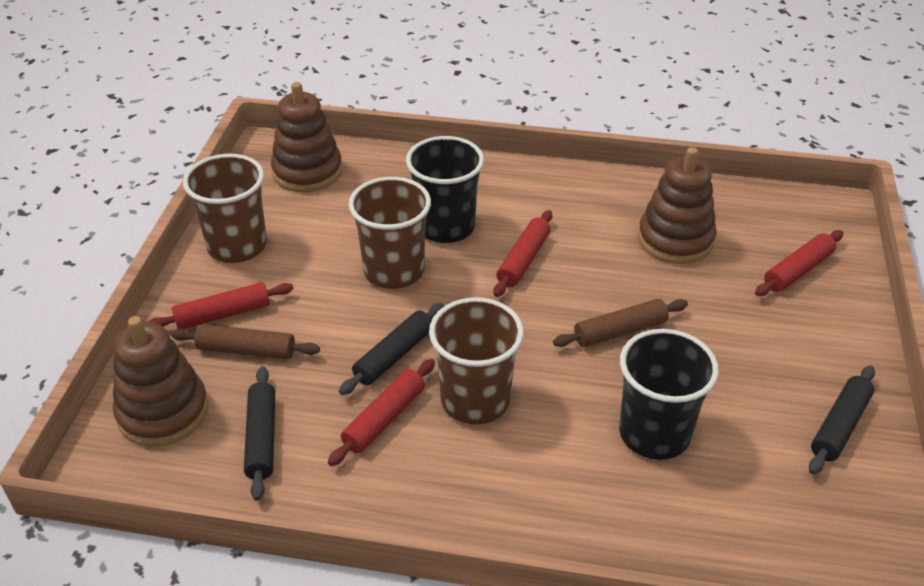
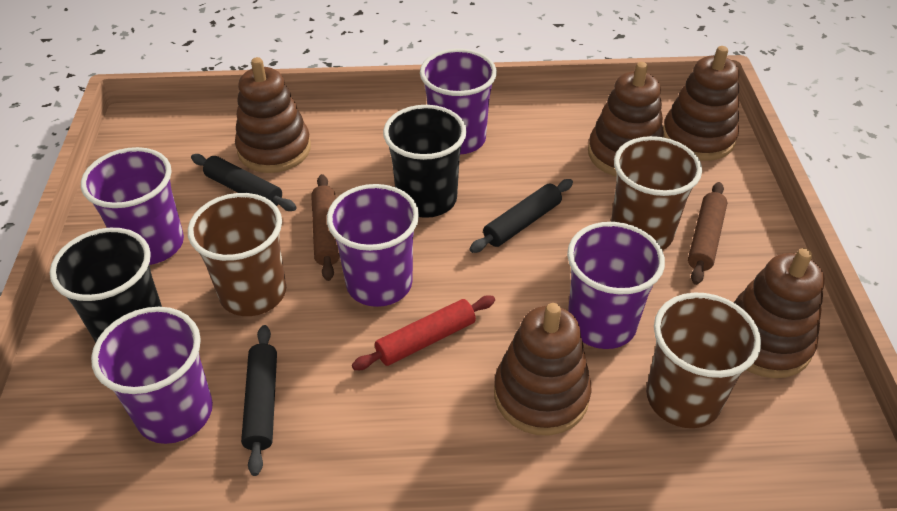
brown stacking toy: [113,316,209,447] [271,82,342,192] [638,147,717,264] = 3 -> [235,57,311,173] [494,303,592,435] [588,62,664,176] [663,46,739,161] [733,248,825,378] = 5
purple cup: none = 0 -> [81,147,184,265] [91,307,213,444] [327,184,419,307] [420,49,497,154] [567,222,665,349] = 5
red rolling pin: [149,282,294,329] [328,359,435,466] [494,210,552,297] [755,230,843,296] = 4 -> [352,295,495,370] = 1

